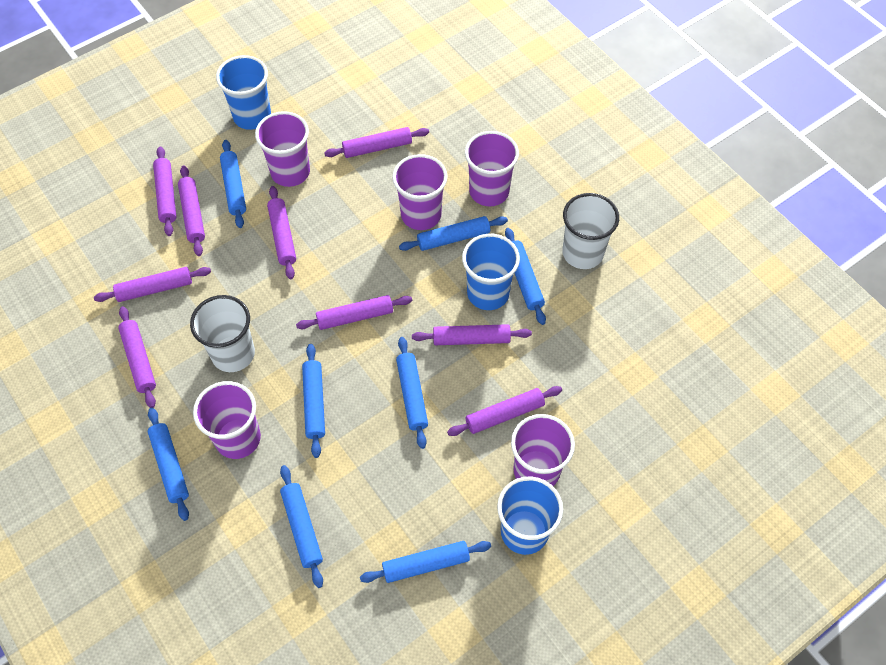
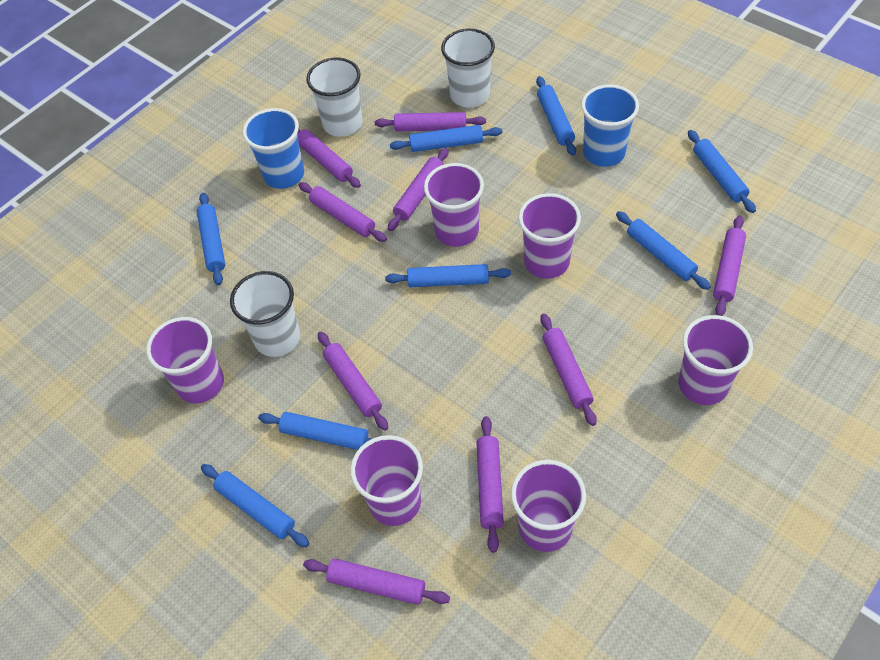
blue cup: [216,55,271,130] [462,234,520,310] [497,476,563,555] = 3 -> [243,108,304,189] [581,85,639,167] = 2
purple cup: [193,381,261,459] [255,111,310,187] [392,154,447,230] [465,131,519,206] [511,414,575,486] = 5 -> [146,317,224,403] [350,435,423,526] [424,163,484,247] [511,460,586,552] [518,193,581,279] [678,315,753,405] = 6
white cup: [190,295,255,372] [562,193,619,269] = 2 -> [230,271,300,357] [306,57,363,137] [441,28,495,108] = 3

